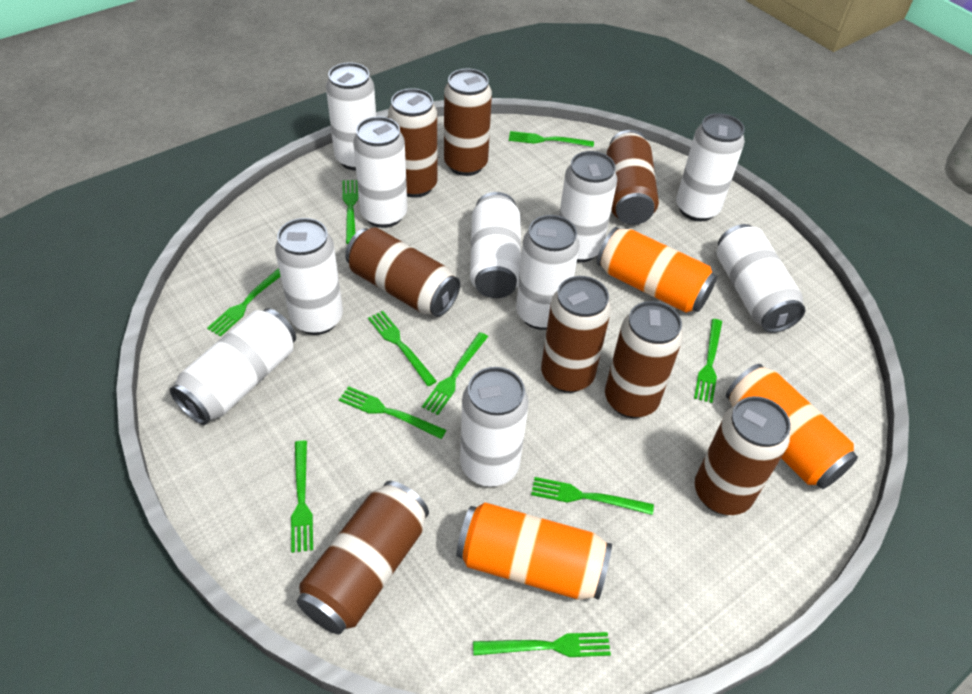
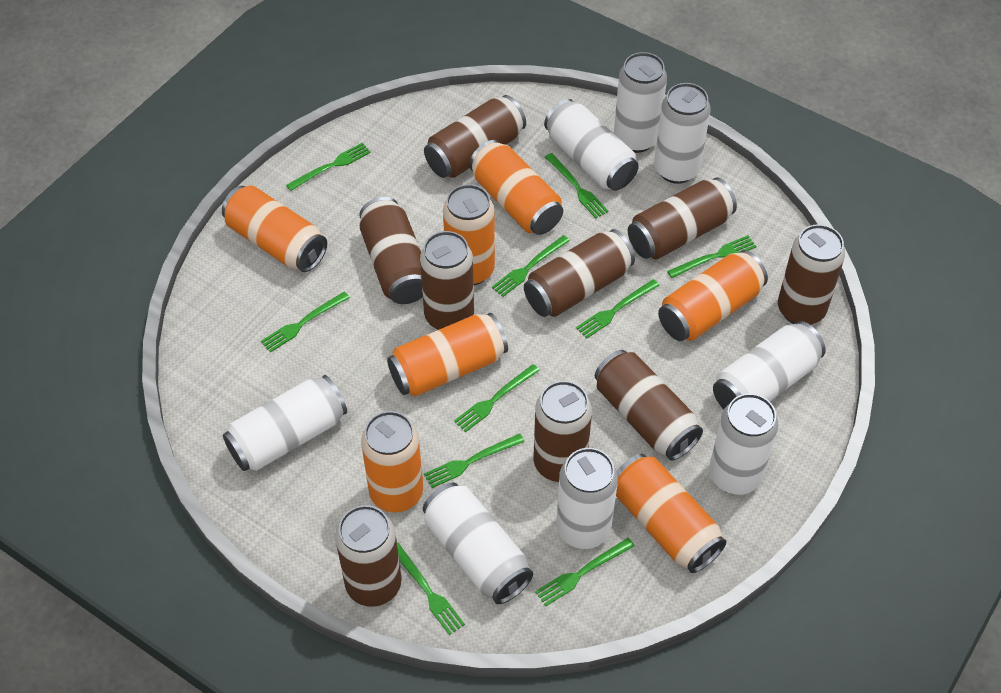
brown can: [297,481,429,634] [345,227,460,317] [388,88,438,198] [444,69,492,176] [541,276,611,393] [605,301,683,418] [606,130,659,225] [695,396,791,515] = 8 -> [335,505,402,607] [359,197,423,304] [420,231,474,330] [424,95,526,178] [524,229,635,317] [533,381,592,482] [595,350,703,461] [628,177,737,259] [778,224,845,325] = 9
orange can: [456,502,612,600] [597,227,717,313] [726,364,858,489] = 3 -> [222,185,327,272] [361,411,423,512] [387,313,508,396] [443,184,495,285] [469,140,563,235] [616,454,727,573] [658,250,768,341] = 7
white can: [170,308,296,425] [275,218,343,335] [326,62,376,171] [353,117,407,228] [460,367,529,487] [470,192,521,298] [516,215,580,330] [559,151,617,262] [676,113,745,222] [717,224,805,333] = 10 -> [223,375,347,471] [423,482,533,604] [544,99,639,191] [556,448,618,549] [614,52,667,153] [654,83,711,184] [709,393,778,495] [713,321,826,409] = 8

